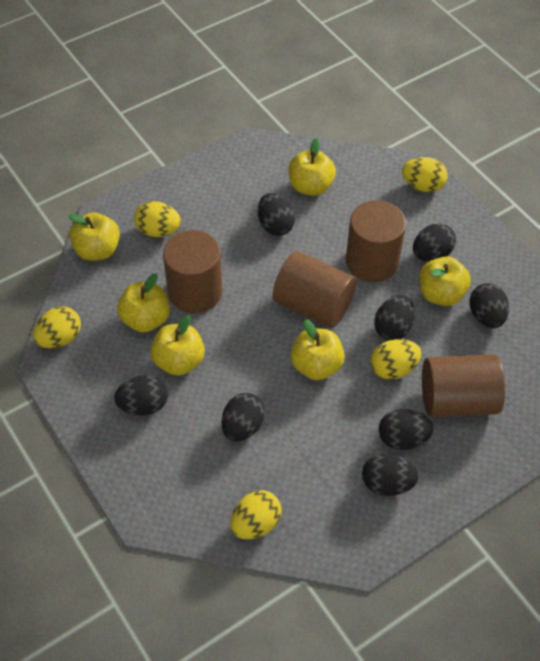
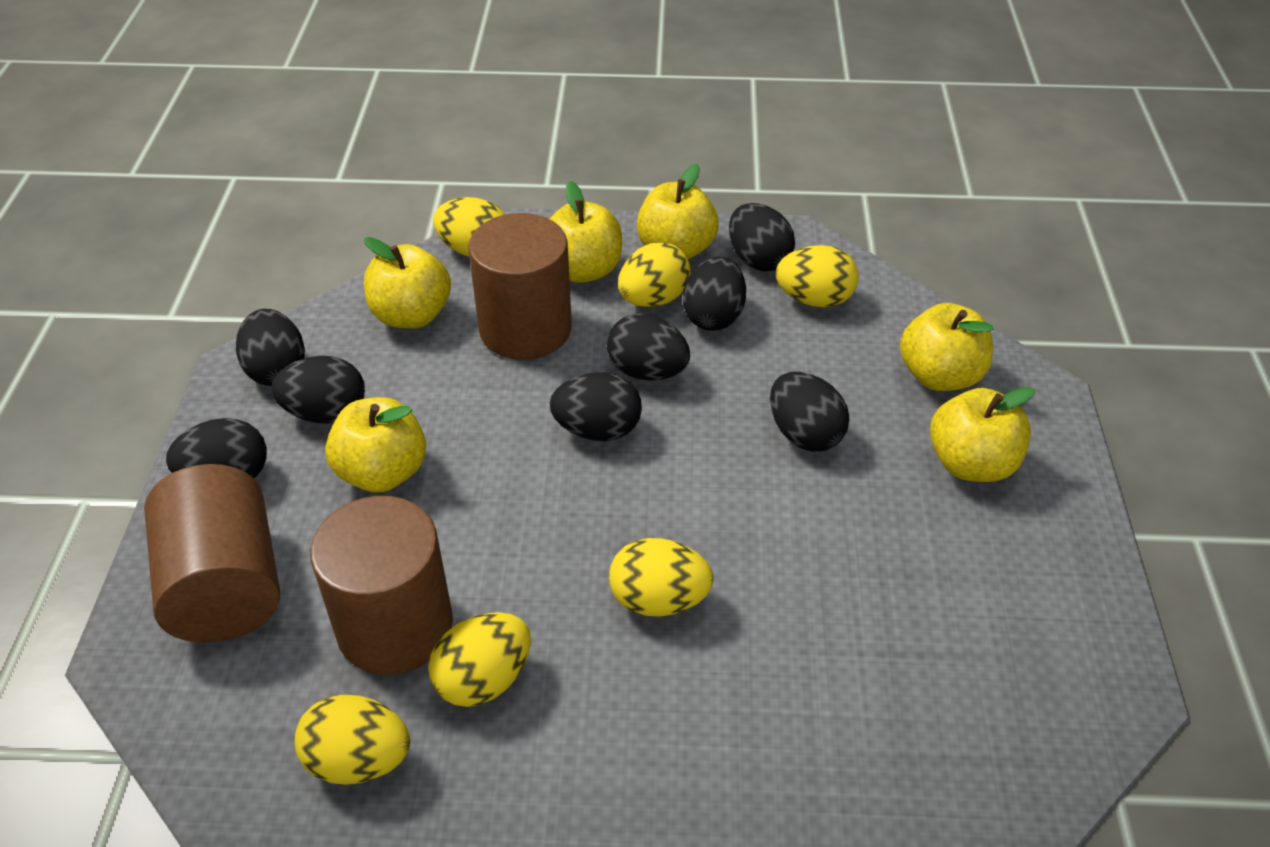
brown cylinder: [163,230,222,313] [273,251,356,328] [346,200,406,282] [422,354,505,417] = 4 -> [144,464,280,642] [310,496,453,675] [468,213,572,360] = 3
yellow egg: [33,307,81,348] [134,201,181,237] [230,490,281,539] [371,339,421,380] [402,157,448,192] = 5 -> [295,695,410,785] [428,612,531,707] [433,197,505,257] [609,538,713,617] [618,242,690,307] [776,245,859,307] = 6

